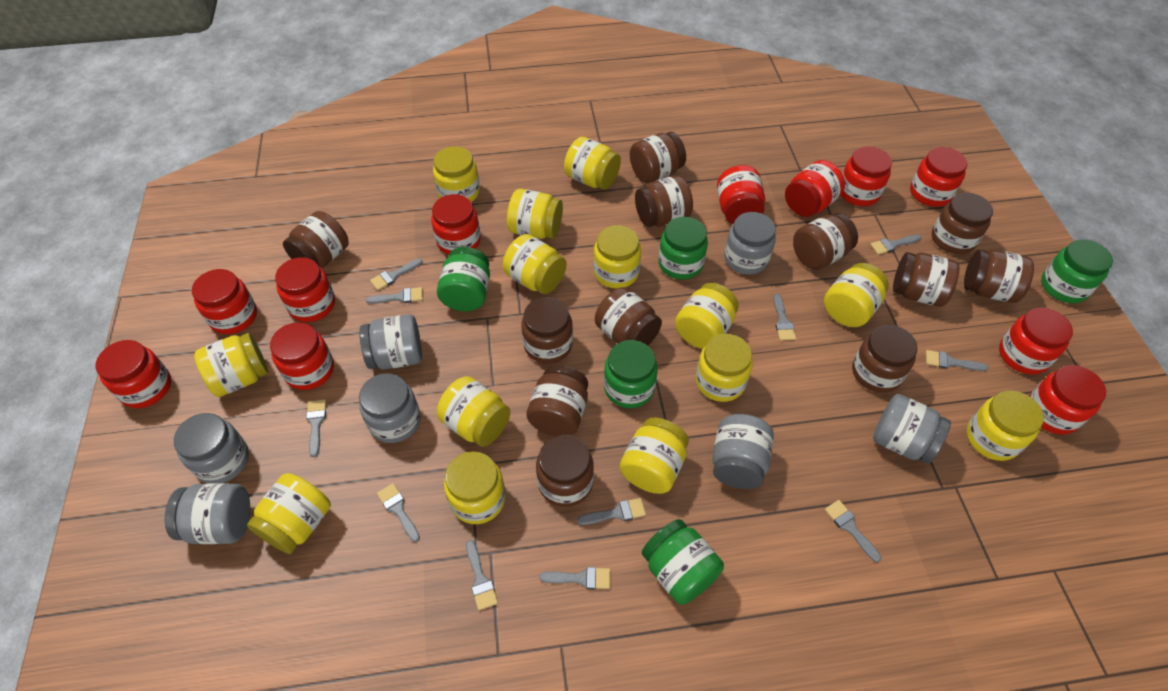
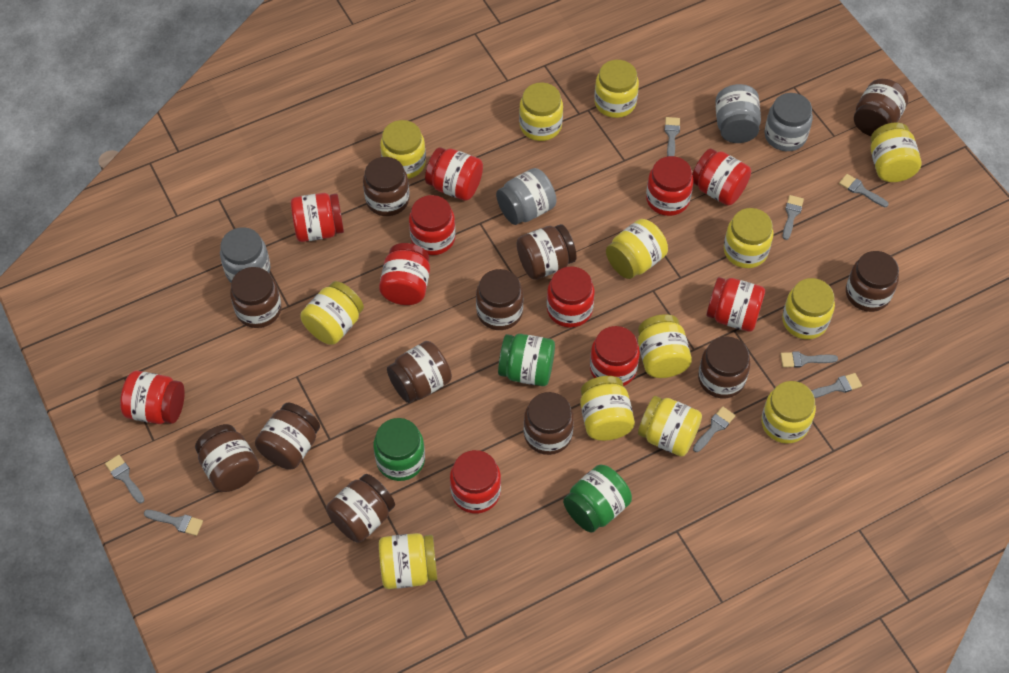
green jar: [437,247,490,312] [604,340,658,408] [642,519,724,605] [658,217,708,280] [1041,239,1113,303] = 5 -> [374,418,425,481] [498,334,555,386] [563,464,632,533] = 3
grey brush: [306,399,326,457] [366,287,423,304] [370,258,423,290] [377,483,420,542] [466,540,498,611] [539,567,611,589] [578,498,646,525] [773,294,796,341] [825,500,881,562] [870,235,921,255] [926,350,988,371] = 11 -> [105,455,144,503] [144,510,203,536] [665,117,680,157] [693,406,736,452] [780,351,838,368] [783,195,804,240] [811,373,862,398] [839,174,889,207] = 8
grey jar: [165,483,250,544] [174,413,249,483] [359,314,422,370] [359,373,421,443] [712,414,774,489] [724,212,776,275] [873,394,951,464] = 7 -> [220,227,271,283] [496,168,556,225] [715,84,761,143] [764,93,813,151] = 4
yellow jar: [194,333,268,397] [247,473,331,554] [433,146,480,202] [437,376,510,447] [444,451,506,524] [503,234,567,294] [507,189,563,239] [564,137,621,190] [593,225,641,289] [620,418,689,494] [675,283,739,349] [696,334,753,402] [824,263,889,327] [967,390,1044,461] = 14 -> [300,281,364,345] [379,533,437,589] [380,120,426,179] [519,82,563,141] [580,376,635,441] [594,60,639,118] [606,219,668,279] [638,314,692,378] [638,396,702,457] [724,208,773,268] [761,381,816,444] [782,278,835,339] [871,122,921,182] = 13

